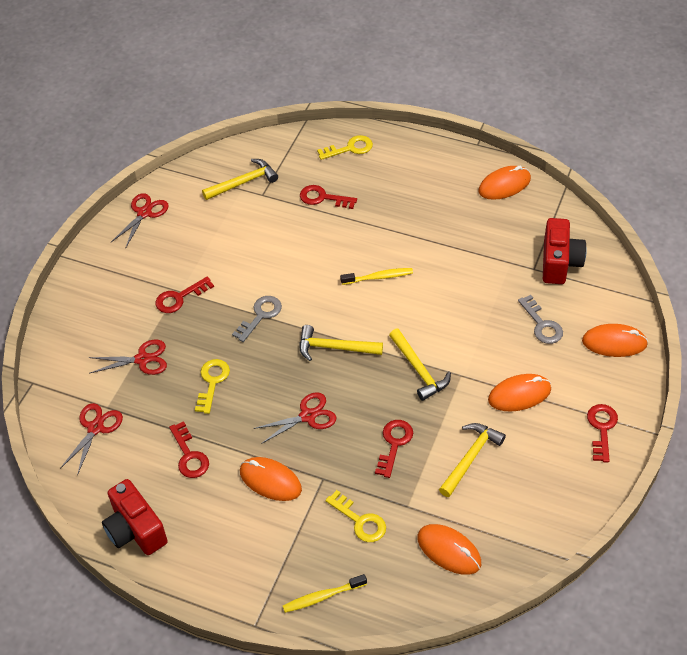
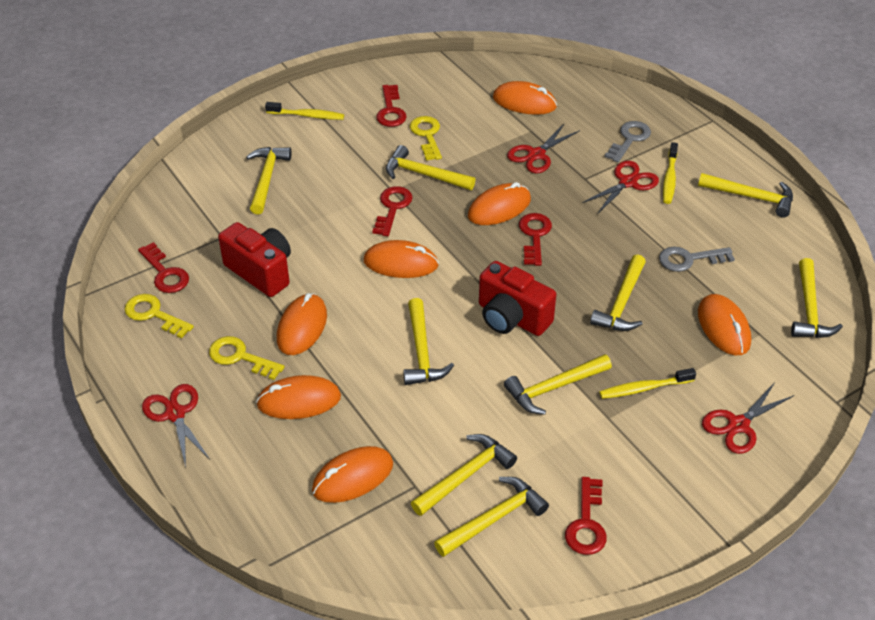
orange mouse: [240,457,302,501] [417,524,481,575] [478,166,531,200] [488,374,551,412] [582,324,648,357] = 5 -> [256,375,341,419] [277,293,327,355] [312,446,393,503] [363,240,439,278] [468,182,531,225] [493,81,557,115] [698,294,751,355] = 7
yellow hammer: [202,159,278,200] [300,325,383,361] [389,329,451,401] [439,423,506,497] = 4 -> [246,147,292,214] [386,145,476,190] [403,298,454,385] [411,434,517,516] [434,477,549,557] [504,354,612,415] [590,254,646,331] [698,173,793,218] [791,258,843,338] = 9
yellow toothbrush: [283,574,367,613] [340,268,413,285] = 2 -> [265,102,344,120] [599,368,696,399] [663,142,678,204] = 3

